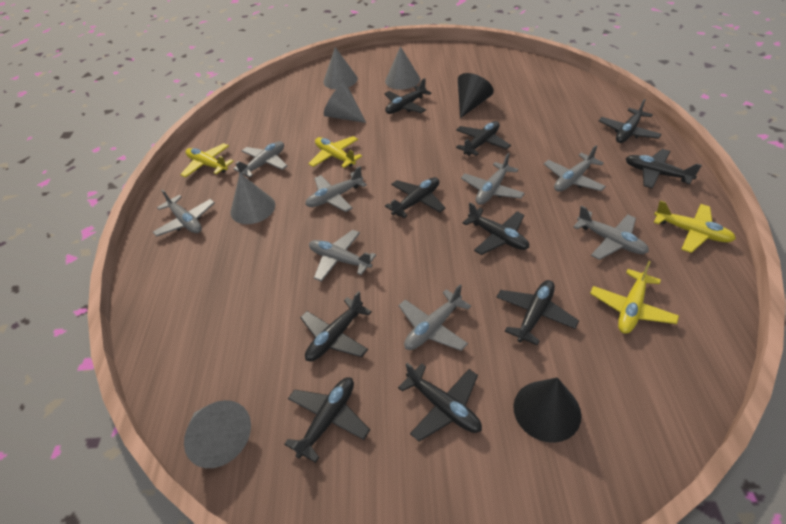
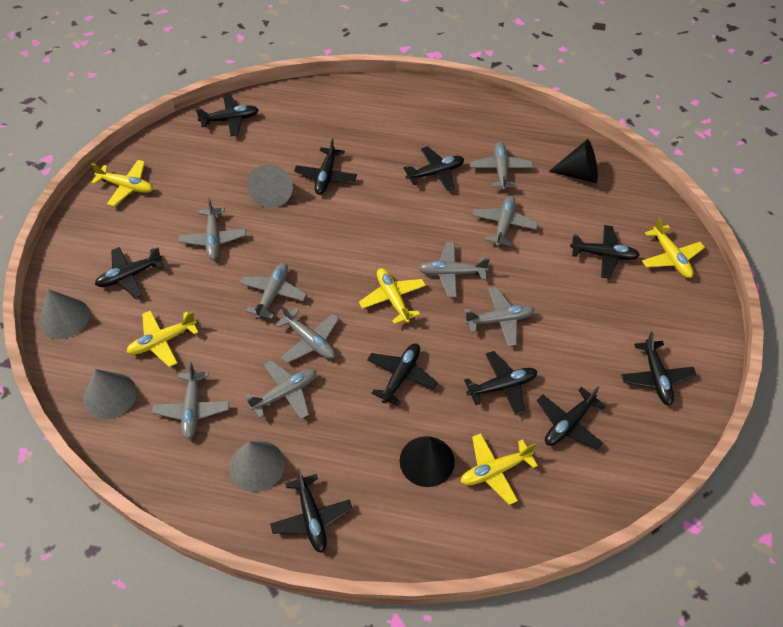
grey cone: [184,400,251,468] [230,173,275,224] [323,47,358,89] [324,83,366,123] [385,46,420,90] = 5 -> [39,289,90,339] [83,369,137,419] [229,441,285,492] [247,165,293,208] = 4
grey plane: [153,189,215,237] [233,141,288,177] [305,166,367,212] [309,230,376,282] [399,285,471,351] [461,153,525,205] [544,145,606,192] [573,206,649,260] = 8 -> [152,362,229,440] [179,198,246,260] [239,263,307,319] [245,360,317,419] [275,305,339,363] [419,242,490,297] [464,287,535,346] [470,142,533,190] [472,196,538,246] = 9
yellow plane: [180,143,234,178] [308,136,362,168] [590,261,679,334] [654,201,736,253] = 4 -> [91,160,153,206] [126,310,199,367] [359,268,426,324] [460,433,538,505] [642,217,705,278] = 5

